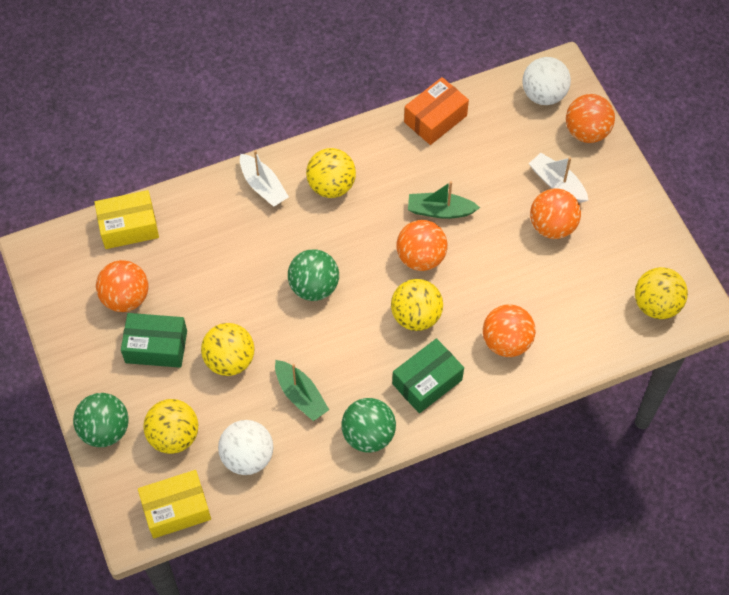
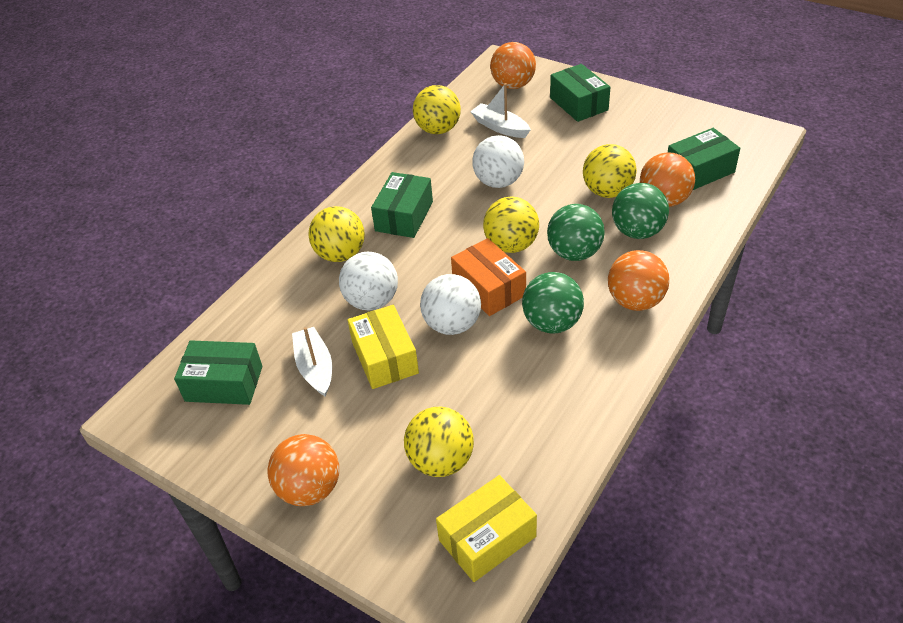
green boat: [275,360,329,421] [408,181,480,219] = 2 -> none = 0
green box: [121,313,187,368] [392,338,464,413] = 2 -> [174,340,262,405] [371,172,433,238] [550,64,611,122] [668,128,740,190] = 4
orange ball: [96,260,149,312] [397,220,447,271] [483,304,536,357] [530,188,581,239] [566,94,615,143] = 5 -> [267,434,339,506] [490,42,536,89] [608,250,669,311] [640,152,695,207] = 4
white ball: [218,420,273,475] [522,57,571,105] = 2 -> [339,252,398,310] [420,274,481,335] [472,135,524,188] = 3

